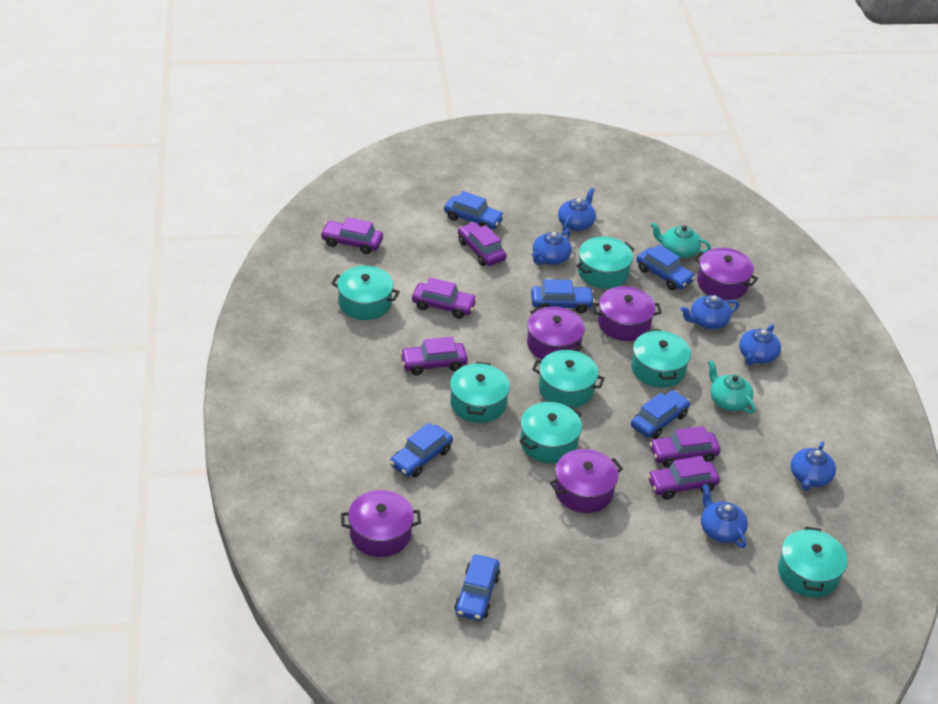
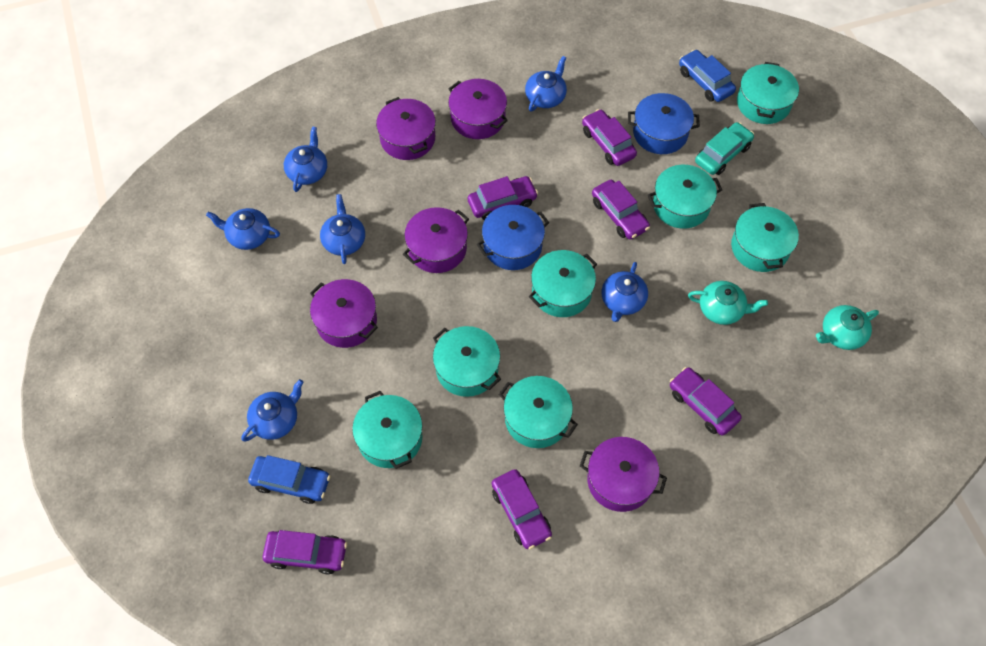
blue car: [390,423,453,477] [444,191,504,229] [454,555,501,621] [531,279,595,313] [631,390,690,439] [636,244,695,290] = 6 -> [248,455,330,504] [679,49,736,102] = 2
blue pot: none = 0 -> [477,205,549,270] [628,93,700,154] = 2
turquoise car: none = 0 -> [695,122,754,175] = 1

